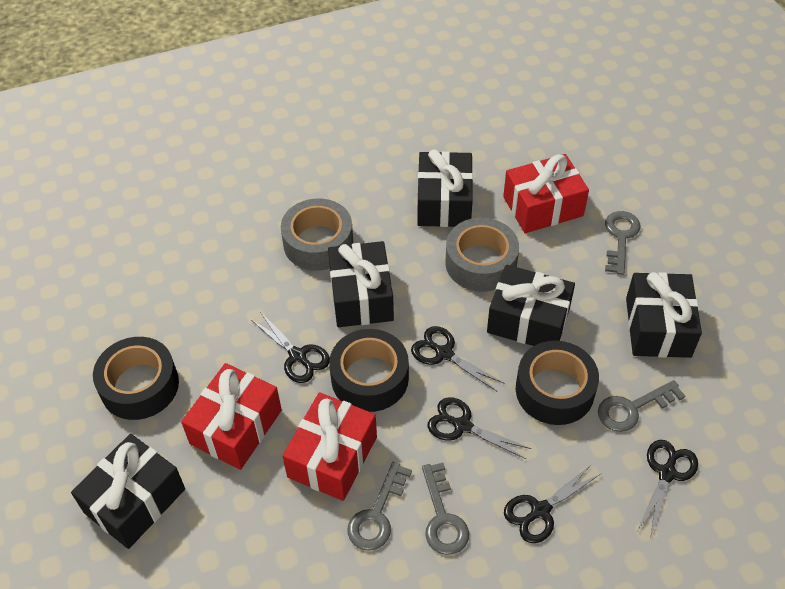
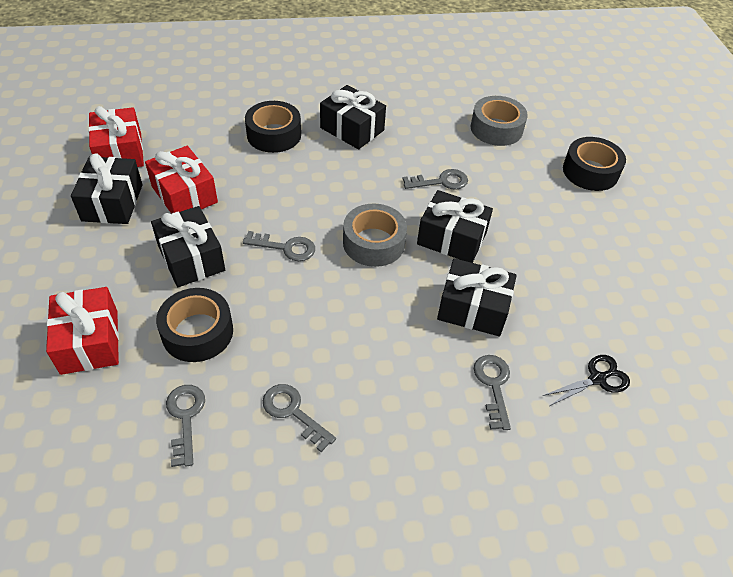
black scissors: [251,312,330,383] [411,326,504,391] [427,397,531,459] [504,464,601,543] [637,440,698,536] = 5 -> [542,355,630,406] = 1
grey key: [347,462,412,551] [422,463,469,555] [598,380,685,432] [605,211,640,275] = 4 -> [166,385,205,467] [243,231,315,261] [263,384,336,452] [403,169,468,190] [474,355,511,430] = 5

